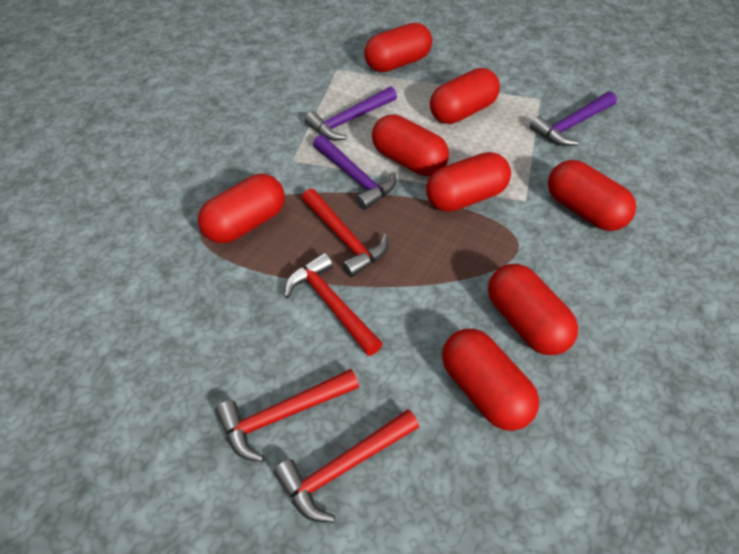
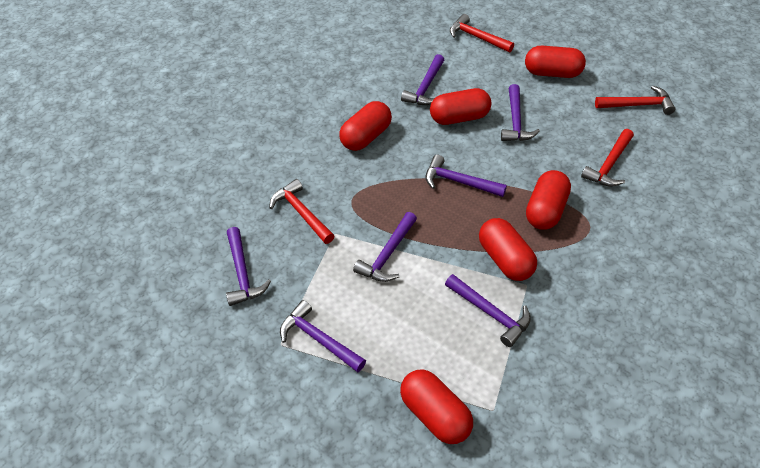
purple hammer: [305,86,397,141] [313,135,396,210] [530,91,617,146] = 3 -> [226,227,271,306] [280,300,366,372] [353,212,417,282] [401,54,444,105] [425,155,507,197] [445,274,531,347] [501,84,540,141] = 7
red capsule: [198,174,285,243] [364,23,432,72] [372,114,449,176] [426,152,511,212] [430,68,500,124] [442,329,539,431] [488,264,578,355] [548,160,636,231] = 8 -> [339,101,392,151] [400,369,473,444] [430,88,492,125] [479,218,537,281] [525,46,586,78] [526,170,571,230] = 6

